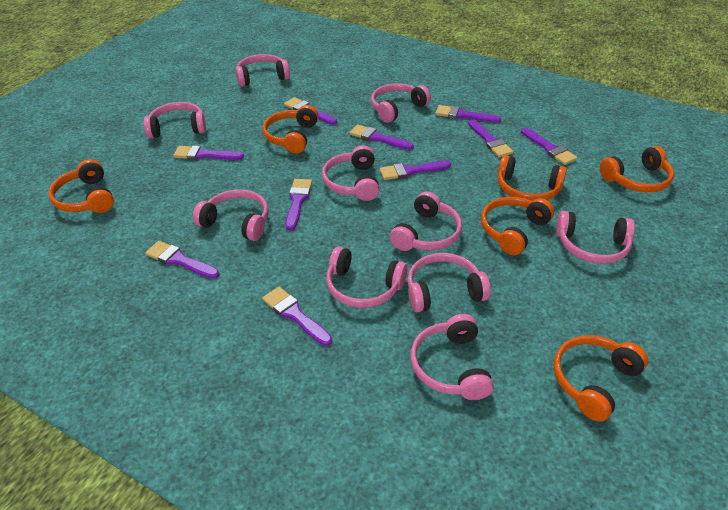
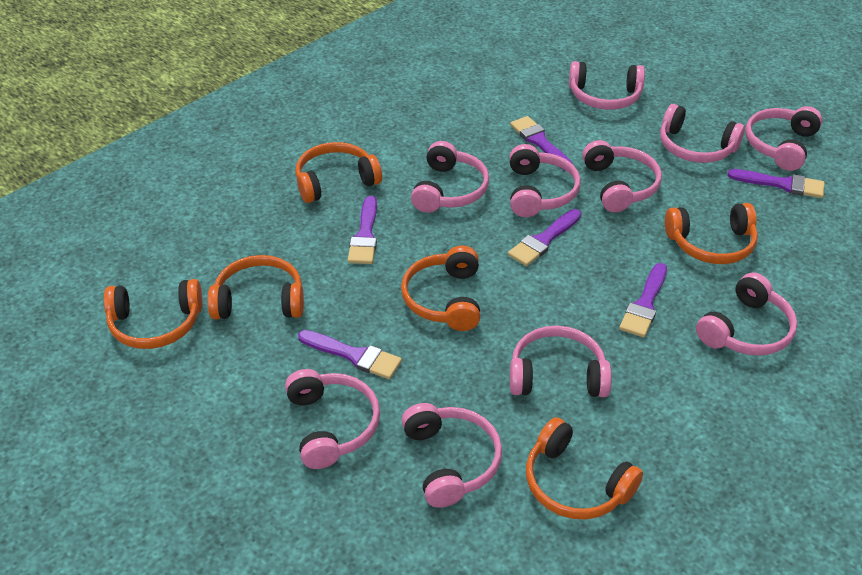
purple brush: [145,241,219,279] [173,146,244,160] [262,287,332,346] [284,97,337,125] [285,179,312,231] [349,124,414,150] [380,161,451,180] [435,105,501,123] [468,119,514,158] [521,127,578,165] = 10 -> [298,330,402,379] [348,196,377,264] [508,209,581,266] [510,116,573,170] [619,263,667,337] [727,169,825,198] = 6

